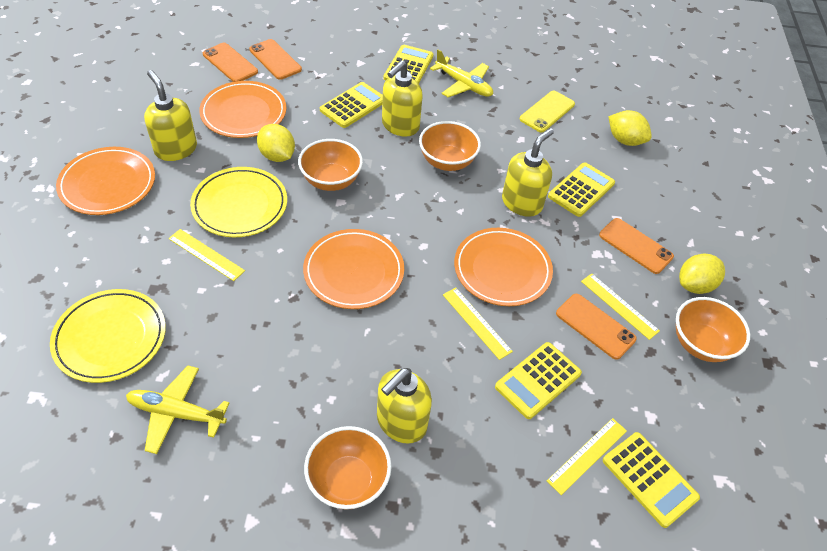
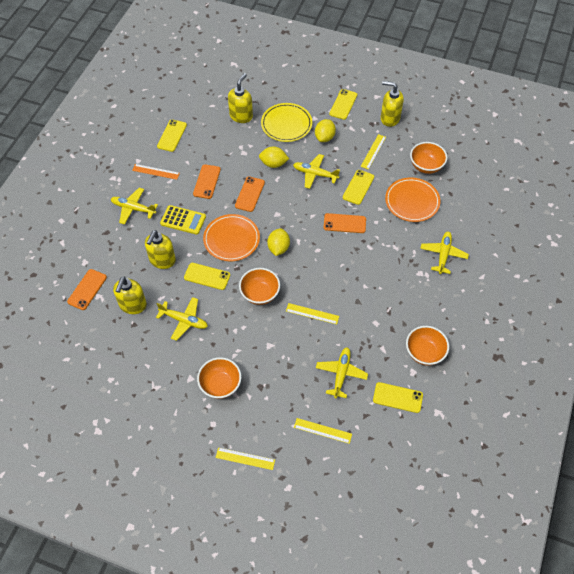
orange plate: [56,147,155,215] [199,81,287,138] [303,229,404,309] [454,228,553,306] = 4 -> [203,214,260,261] [385,177,440,222] = 2
orange ruler: none = 0 -> [132,164,180,180] = 1
yellow calculator: [320,82,383,128] [383,45,434,84] [495,342,582,419] [548,162,615,217] [603,432,700,528] = 5 -> [160,205,206,235] = 1
yellow phone: [520,91,575,133] = 1 -> [157,120,187,152] [184,263,230,290] [329,89,357,120] [343,170,374,205] [373,382,423,413] = 5
yellow plane: [126,366,229,454] [430,49,493,98] = 2 -> [111,188,158,224] [156,297,208,341] [293,154,340,189] [316,347,368,398] [420,232,469,274] = 5
yellow plate: [50,289,166,383] [190,167,287,237] = 2 -> [261,103,312,142] = 1

